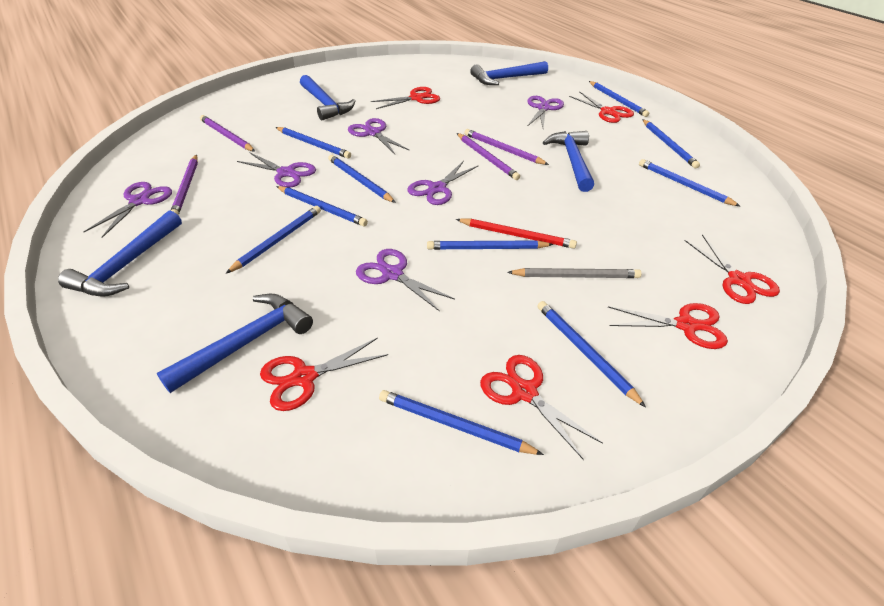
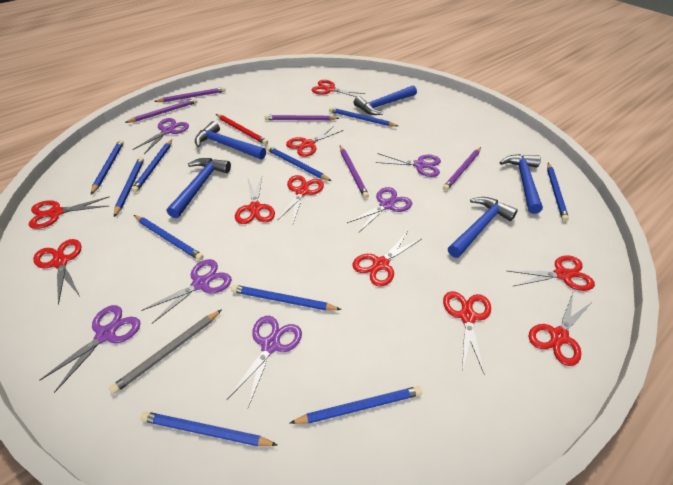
purple pencil: [171,154,198,215] [200,115,255,152] [457,133,520,180] [464,129,549,165] = 4 -> [125,98,197,123] [154,87,226,102] [265,115,339,120] [340,146,369,198] [443,147,481,191] = 5
red scissors: [260,338,388,411] [371,87,440,109] [480,355,603,460] [569,91,634,123] [608,303,728,349] [684,235,780,304] = 6 -> [29,196,110,229] [33,239,82,305] [235,177,275,224] [277,175,324,223] [286,126,343,157] [312,80,365,97] [352,231,422,287] [443,291,491,373] [508,255,595,291] [529,293,592,366] = 10

